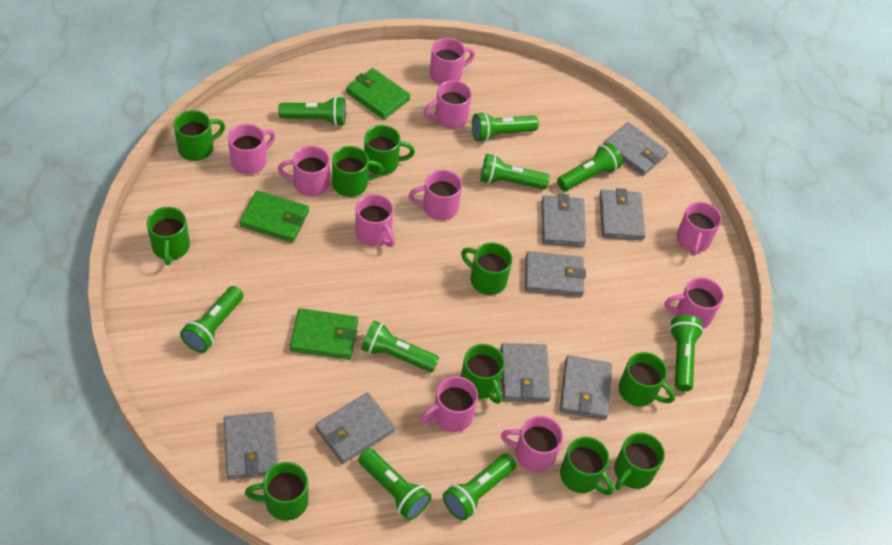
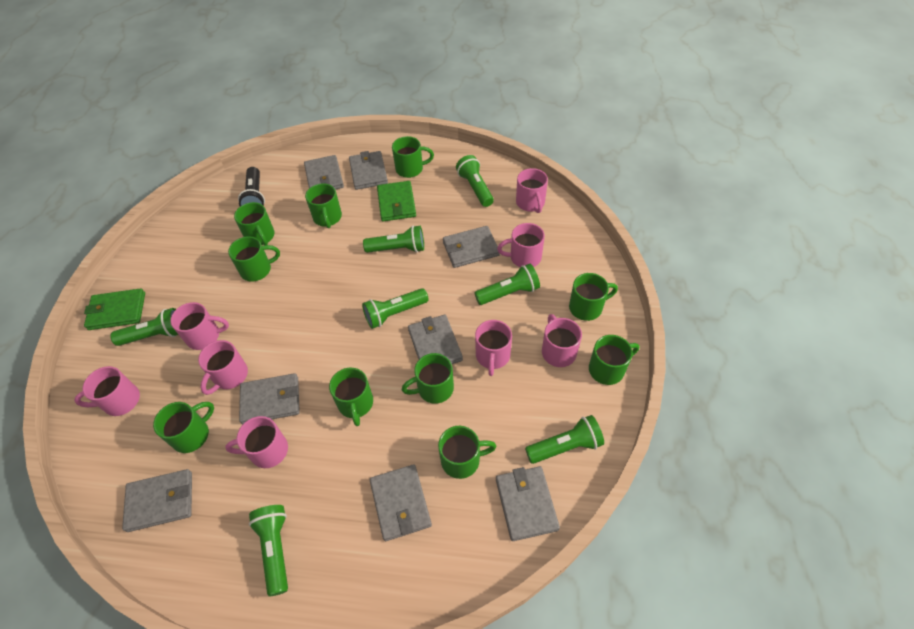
black flashlight: none = 0 -> [238,167,265,206] = 1
green flashlight: [180,286,243,353] [278,96,346,126] [358,448,431,521] [361,320,439,372] [443,454,516,521] [472,112,539,142] [480,154,550,189] [557,143,622,191] [669,315,704,391] = 9 -> [110,308,178,346] [249,505,288,597] [362,288,429,329] [363,225,424,253] [456,155,494,207] [475,264,540,305] [525,415,604,464] = 7
green wallet: [240,190,309,243] [290,308,358,360] [346,68,410,119] = 3 -> [84,288,145,330] [377,181,416,221] = 2
pink mug: [228,124,275,175] [278,146,330,197] [355,194,395,247] [408,170,462,221] [421,376,478,432] [423,80,472,129] [430,38,475,84] [501,416,563,472] [665,277,724,329] [676,202,722,256] = 10 -> [74,366,140,416] [170,302,229,350] [198,340,248,395] [225,416,288,468] [475,320,512,376] [497,223,545,267] [516,168,548,213] [542,314,582,367] = 8

